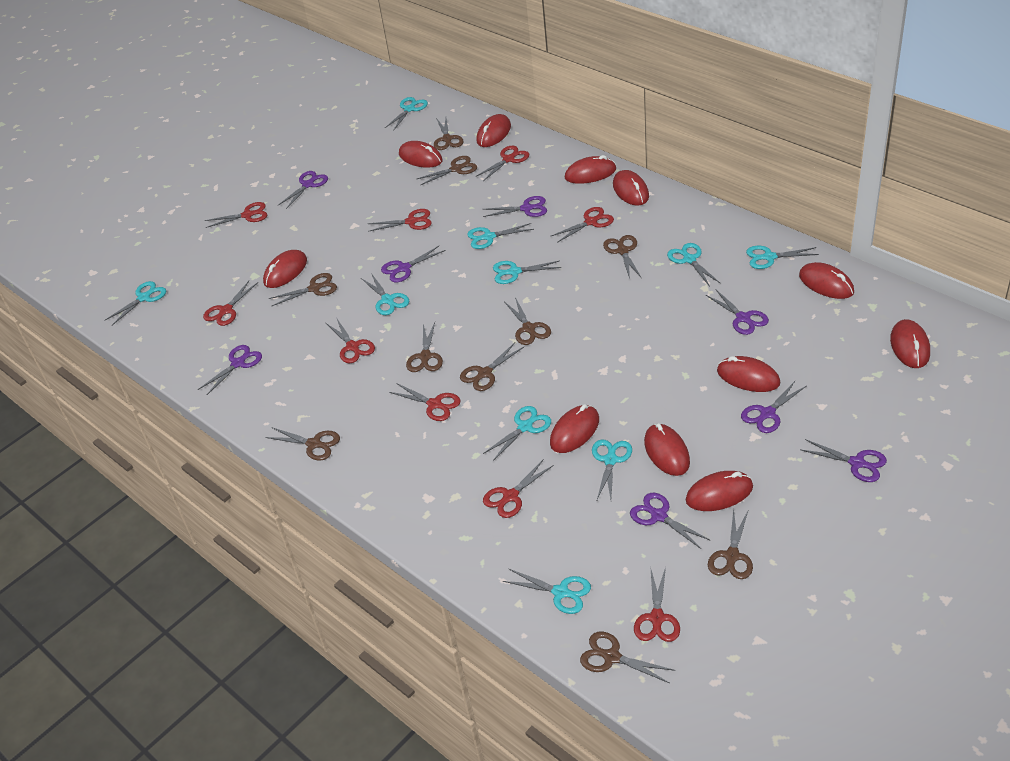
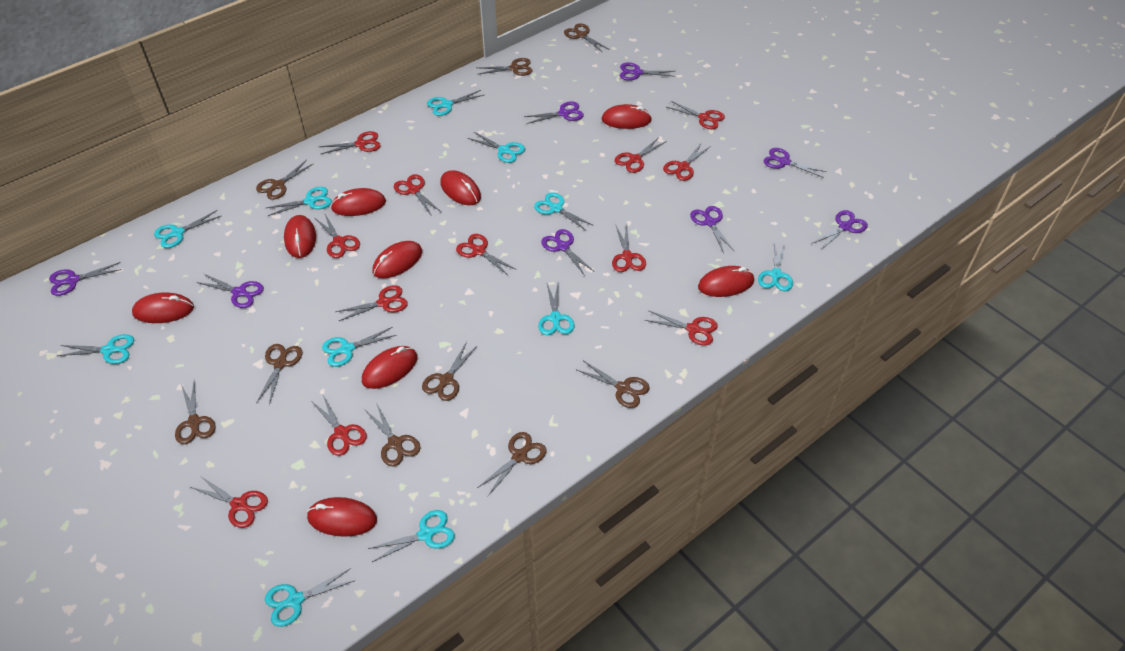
brown scissors: [265,427,340,461] [269,273,337,306] [406,322,443,372] [417,156,477,185] [434,118,464,150] [460,342,524,391] [505,297,551,345] [580,632,675,683] [603,235,641,279] [708,509,753,579] = 10 -> [175,382,216,444] [256,160,313,200] [256,344,303,405] [364,403,421,467] [422,342,478,401] [477,58,533,76] [477,432,546,497] [564,23,610,53] [577,361,650,408] = 9
red mouse: [263,250,307,288] [399,141,443,168] [476,114,511,147] [550,404,599,453] [565,155,616,184] [613,170,649,206] [644,423,690,476] [686,471,753,511] [717,356,780,392] [799,262,854,299] [890,319,930,368] = 11 -> [132,292,194,323] [284,215,316,258] [307,497,377,537] [330,188,386,216] [362,346,417,389] [373,241,422,278] [440,170,481,205] [602,104,652,129] [698,266,754,297] = 9
red scissors: [203,281,258,326] [205,202,267,228] [326,319,375,363] [368,209,432,232] [389,383,461,421] [477,146,529,181] [483,459,554,518] [551,207,614,243] [634,566,680,642] = 9 -> [191,475,268,528] [311,395,367,456] [315,214,360,258] [319,131,381,154] [335,285,408,321] [394,174,441,216] [456,234,517,275] [612,224,646,272] [615,137,667,173] [645,311,718,346] [663,143,711,181] [667,101,725,129] = 12
turquoise scissors: [104,281,166,325] [361,273,409,315] [385,97,428,131] [467,223,534,249] [483,406,551,461] [493,261,562,284] [503,568,591,614] [592,439,632,500] [667,243,720,287] [746,246,819,269] = 10 -> [58,334,134,364] [154,210,221,248] [265,568,356,627] [266,187,332,216] [322,327,397,367] [368,510,455,562] [427,90,484,116] [468,132,525,163] [534,192,594,231] [538,281,575,335] [758,241,793,291] = 11

